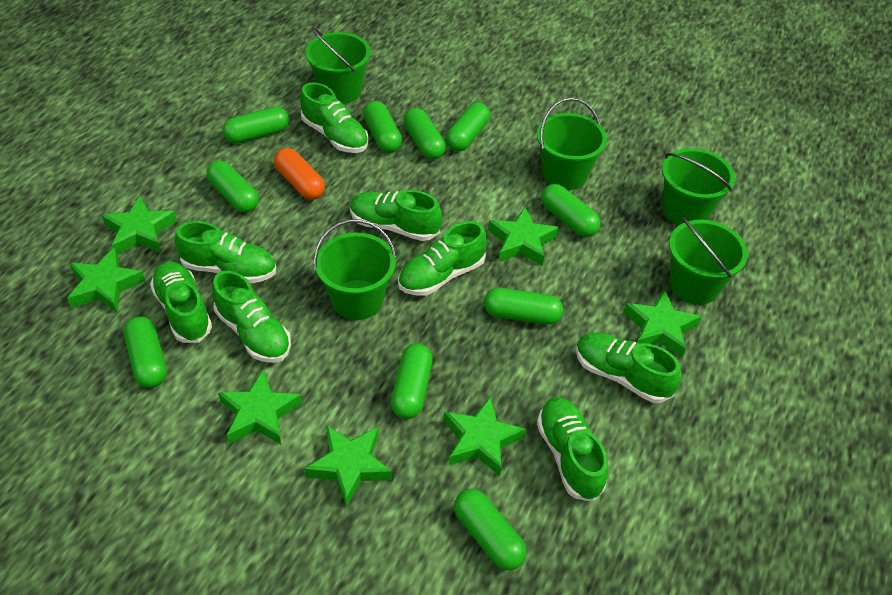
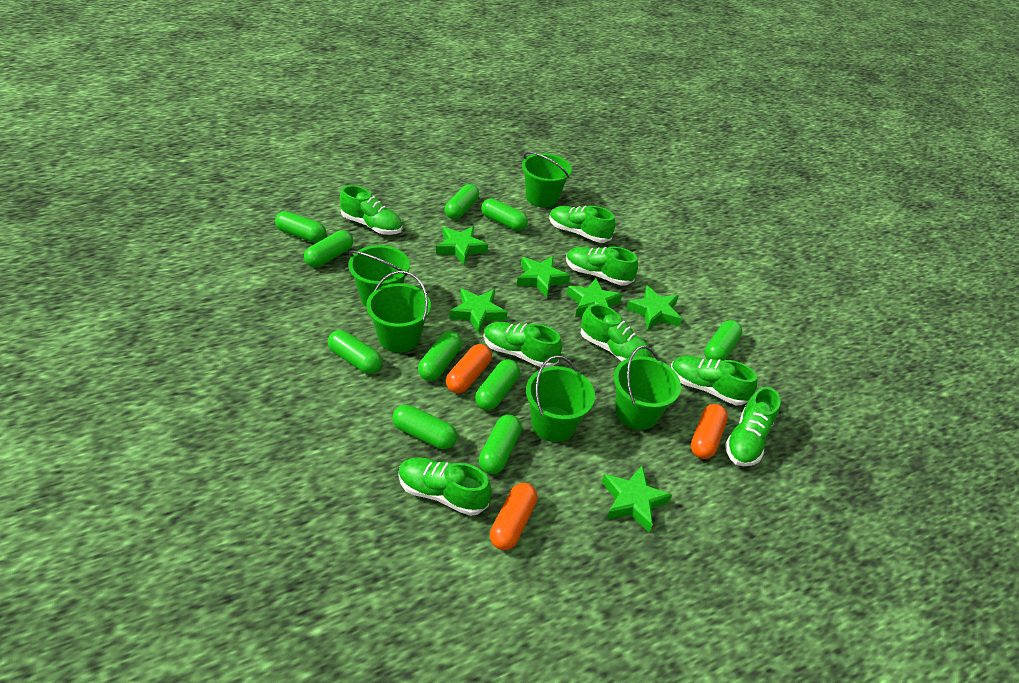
green star: [67,248,145,313] [102,196,177,254] [218,370,302,444] [305,426,392,507] [444,396,526,476] [488,207,559,266] [624,290,702,358] = 7 -> [436,226,488,265] [450,288,507,334] [517,256,570,298] [567,278,622,317] [602,466,672,533] [626,285,682,330] = 6
orange capsule: [274,148,325,200] = 1 -> [446,344,492,393] [490,483,538,550] [691,404,728,459] = 3

